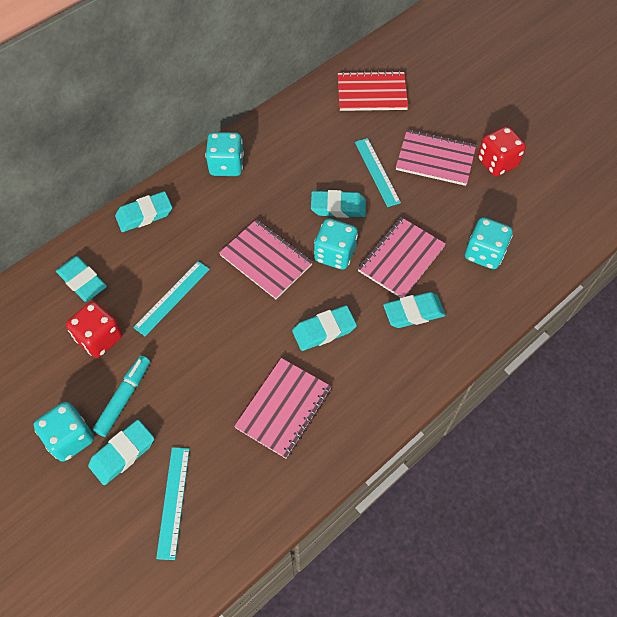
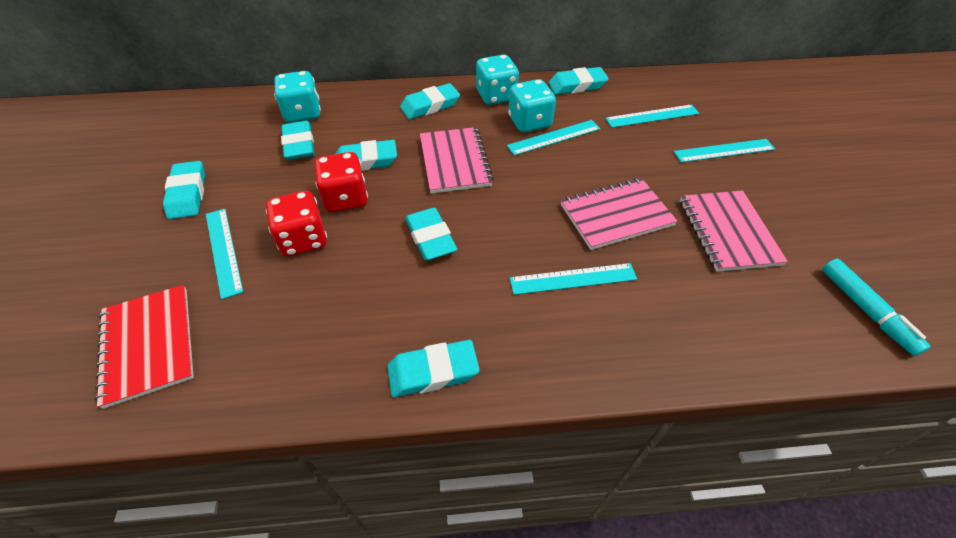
pink notebook: [219,219,313,299] [234,358,332,459] [358,217,446,298] [396,130,476,186] = 4 -> [420,127,494,193] [561,178,678,250] [680,191,788,272] = 3
turquoise dice: [34,402,94,462] [205,132,244,176] [314,218,358,270] [465,217,513,269] = 4 -> [274,71,321,123] [476,54,519,105] [508,79,556,133] = 3
turquoise eraser: [56,256,107,302] [88,420,154,485] [115,191,172,232] [292,305,357,351] [311,190,366,218] [383,292,446,328] = 6 -> [163,161,205,219] [281,121,314,160] [335,140,397,171] [387,340,480,397] [400,83,460,119] [405,208,457,261] [549,67,608,95] = 7
turquoise ruler: [133,261,210,336] [156,447,190,560] [355,138,401,207] = 3 -> [206,209,243,299] [507,120,600,156] [510,263,637,295] [605,104,699,128] [674,139,775,162] = 5

